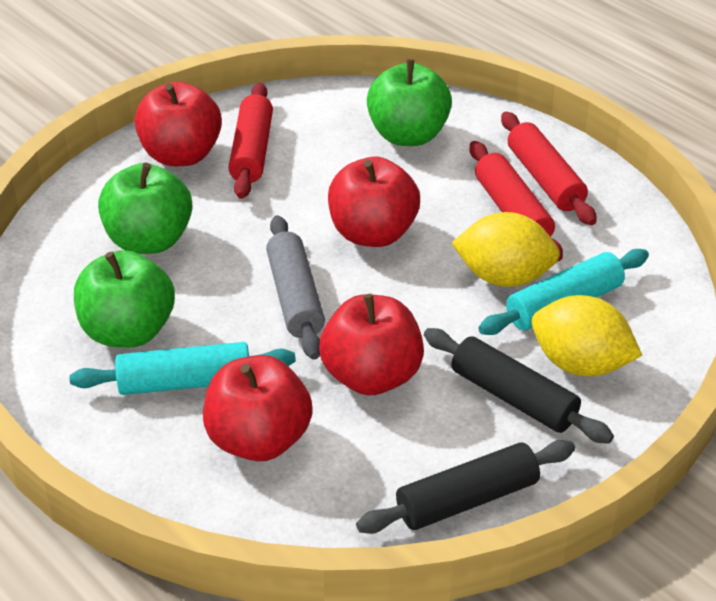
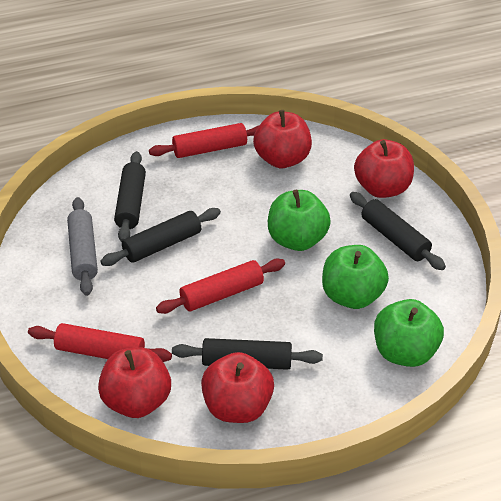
black rolling pin: [356,440,575,534] [424,328,614,444] = 2 -> [100,208,221,266] [114,151,146,242] [172,338,323,370] [350,192,446,270] = 4
turquoise rolling pin: [69,342,296,395] [478,249,649,335] = 2 -> none = 0
yellow lemon: [452,212,560,287] [531,295,642,376] = 2 -> none = 0

